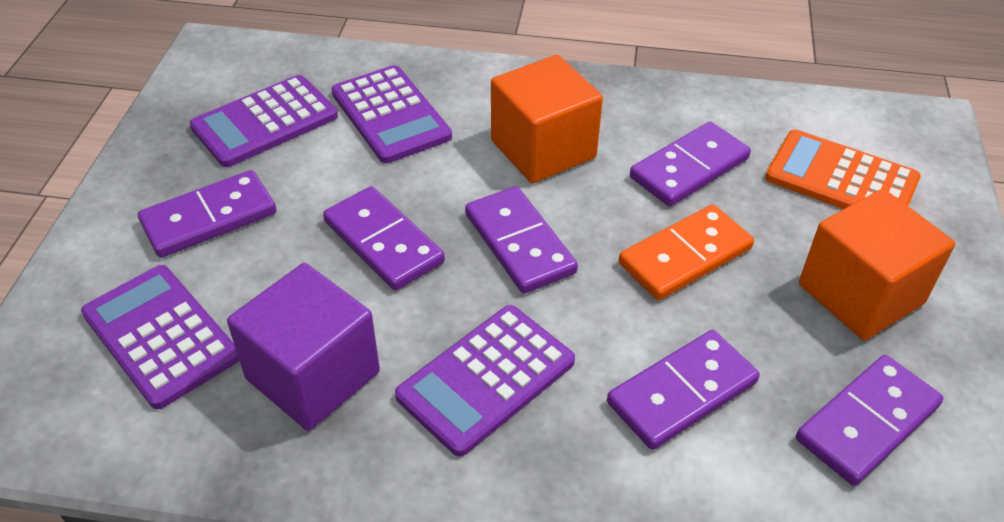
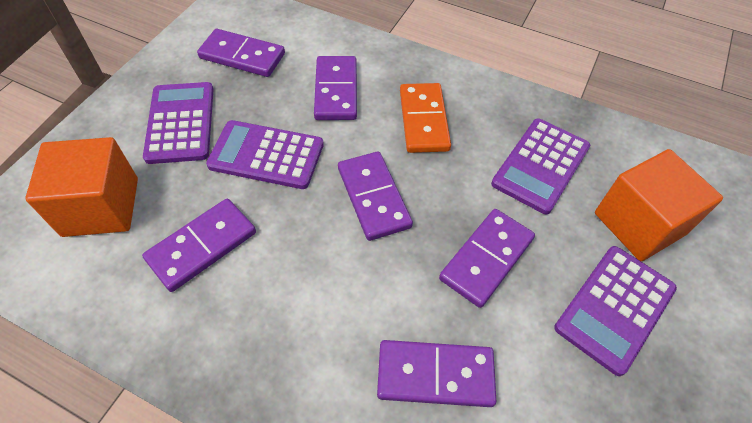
orange calculator: [765,130,921,209] = 1 -> none = 0
purple cube: [227,263,380,431] = 1 -> none = 0

